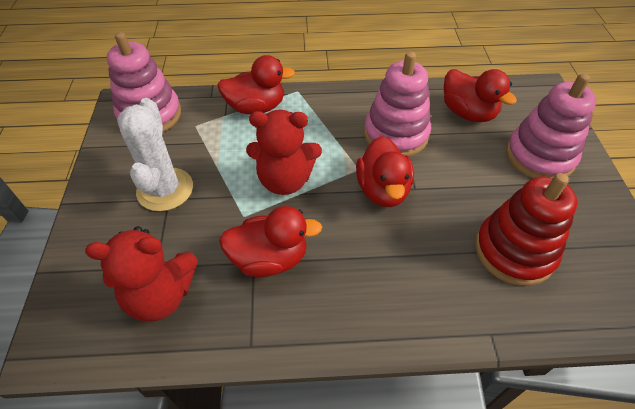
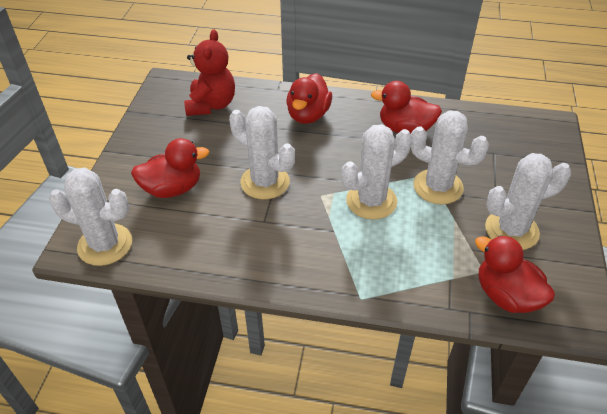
pink stacking toy: [107,32,181,132] [364,51,431,156] [506,73,596,178] = 3 -> none = 0
red stacking toy: [475,173,578,286] = 1 -> none = 0
red teddy bear: [85,226,198,321] [246,110,322,195] = 2 -> [184,29,235,116] = 1
white cactus: [117,98,193,211] = 1 -> [49,167,132,266] [229,106,295,200] [341,124,412,220] [411,110,489,204] [485,153,571,250] = 5

